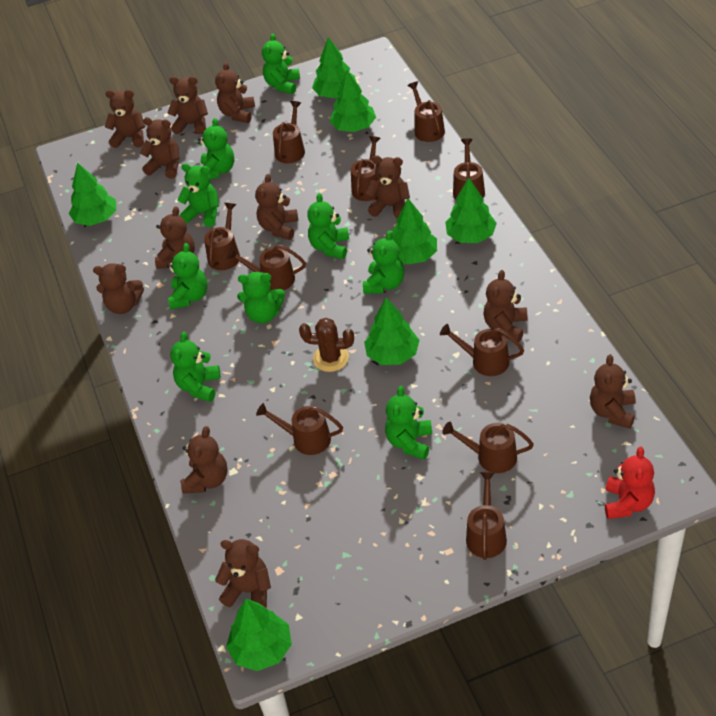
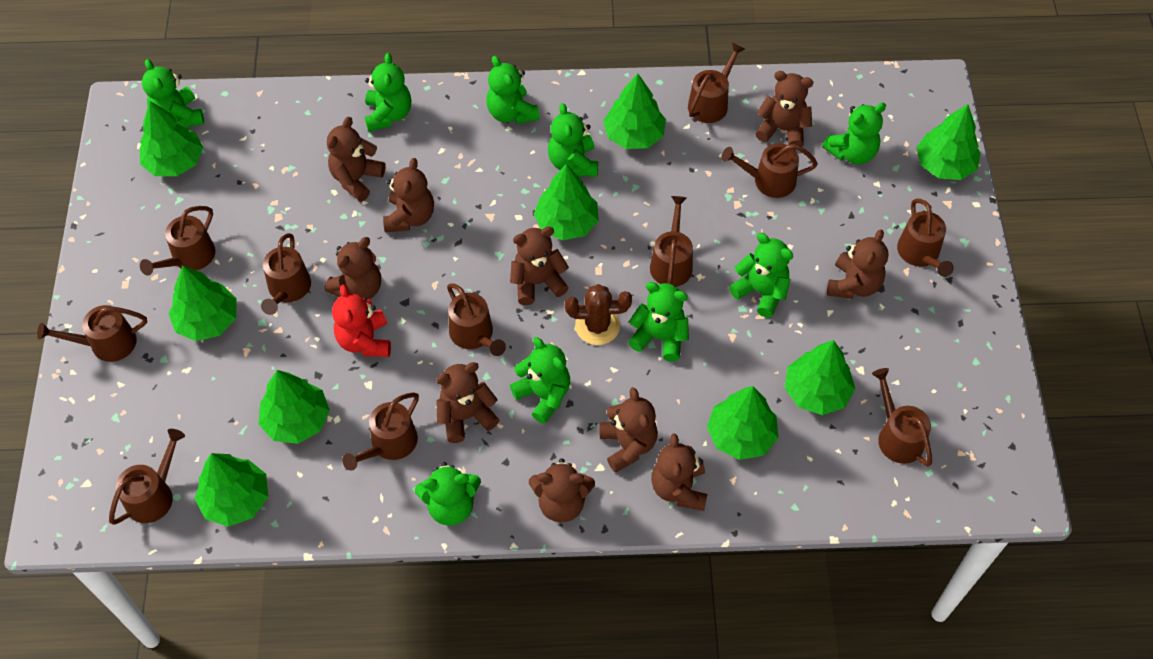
brown teddy bear: [93,263,144,314] [105,90,146,148] [140,117,180,179] [155,206,195,269] [167,76,208,134] [181,426,228,494] [215,62,255,123] [215,539,271,608] [255,174,298,240] [365,156,410,218] [483,270,527,342] [590,354,635,429] = 12 -> [325,237,381,299] [327,117,386,202] [383,158,434,232] [436,362,499,443] [510,226,569,305] [529,459,595,522] [599,387,658,473] [651,434,707,511] [755,71,813,150] [827,229,889,299] = 10
brown watering can: [204,203,240,270] [227,245,306,291] [256,403,343,455] [273,101,305,163] [351,136,381,201] [407,81,445,142] [440,324,524,376] [442,422,534,473] [453,138,485,201] [466,472,507,560] = 10 -> [37,305,147,362] [109,429,185,525] [140,206,216,276] [261,233,311,315] [342,392,419,471] [447,283,506,356] [650,196,693,287] [688,42,745,123] [721,144,818,198] [872,368,932,466] [897,199,954,277] = 11
green tree: [69,163,116,226] [226,599,292,671] [312,37,356,98] [330,70,376,132] [364,297,419,365] [392,198,437,265] [445,178,497,243] = 7 -> [140,101,203,176] [169,266,237,341] [194,453,268,527] [259,370,330,444] [534,164,599,240] [603,73,666,149] [707,386,778,460] [785,340,855,415] [916,104,981,180] = 9

